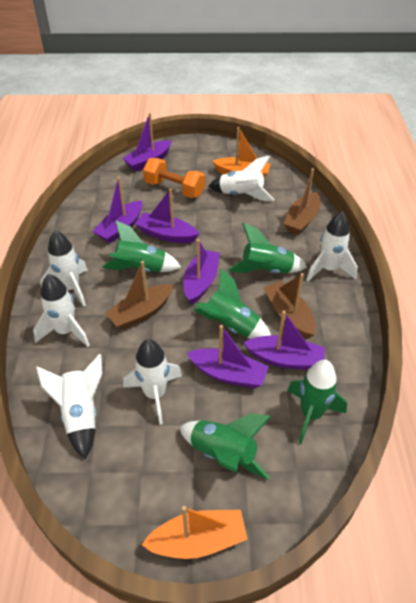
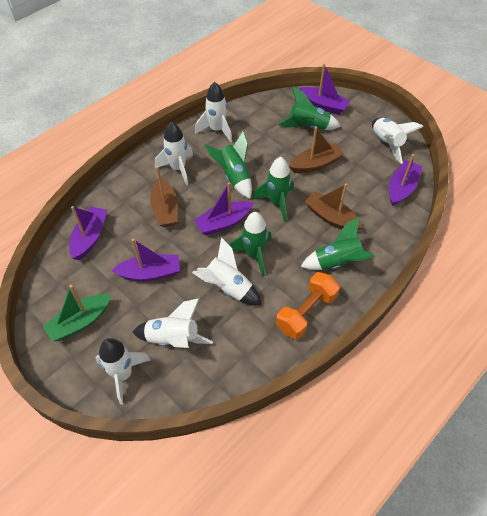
green boat: none = 0 -> [43,285,111,342] = 1
orange boat: [142,506,248,559] [212,127,270,177] = 2 -> none = 0
purple boat: [93,177,142,243] [122,113,171,171] [135,189,199,243] [183,239,220,304] [187,325,269,388] [243,311,325,370] = 6 -> [69,206,107,260] [111,239,180,281] [194,183,254,235] [299,63,350,115] [389,154,422,206] = 5

